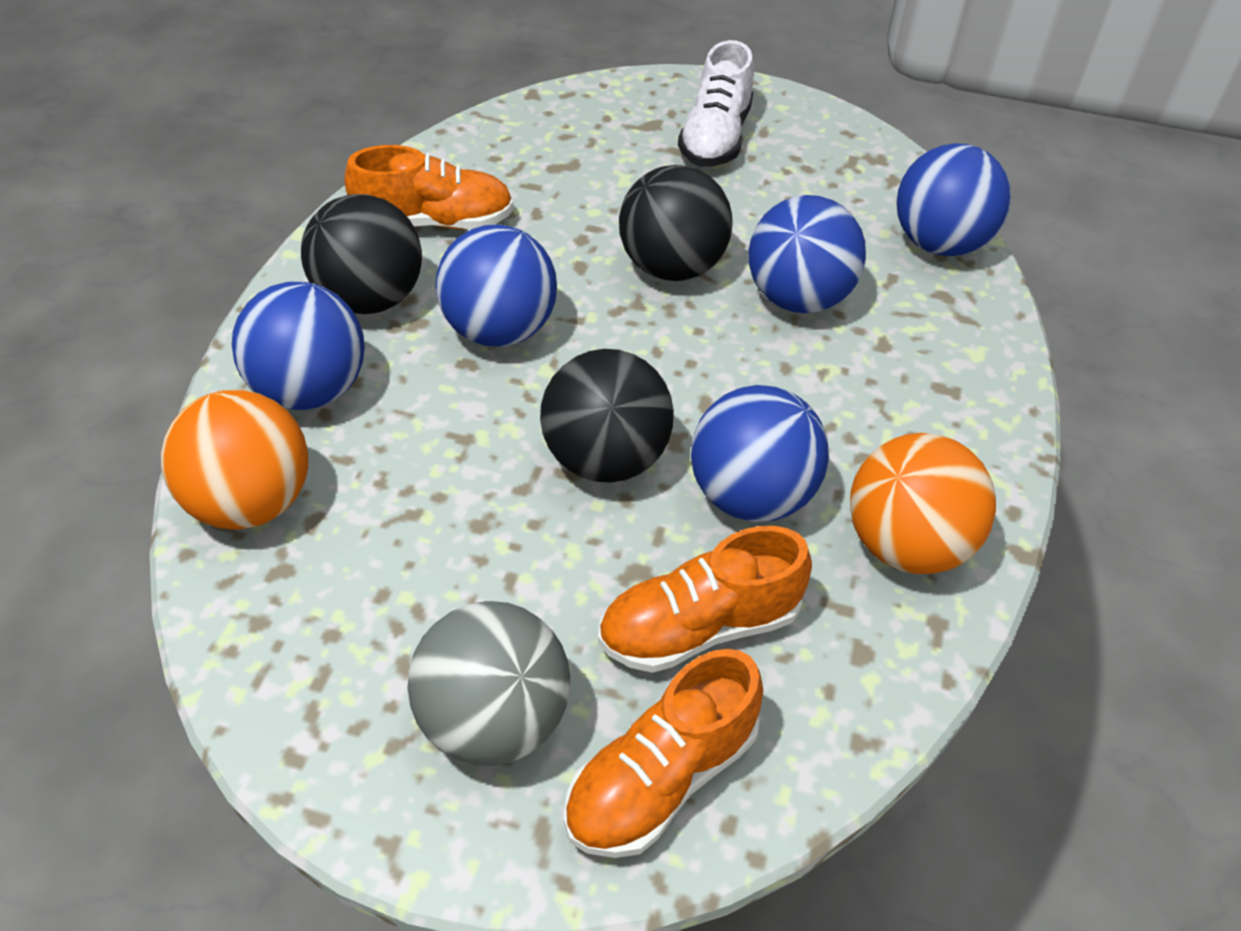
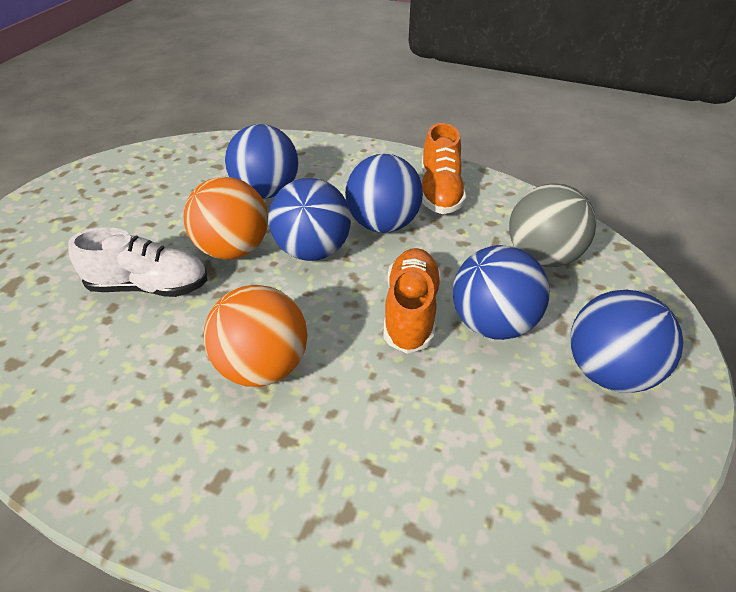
black ball: [301,194,422,314] [540,349,674,483] [619,165,733,281] = 3 -> none = 0
orange shoe: [344,145,514,229] [564,649,763,858] [598,526,812,673] = 3 -> [383,248,441,354] [422,123,466,214] = 2

